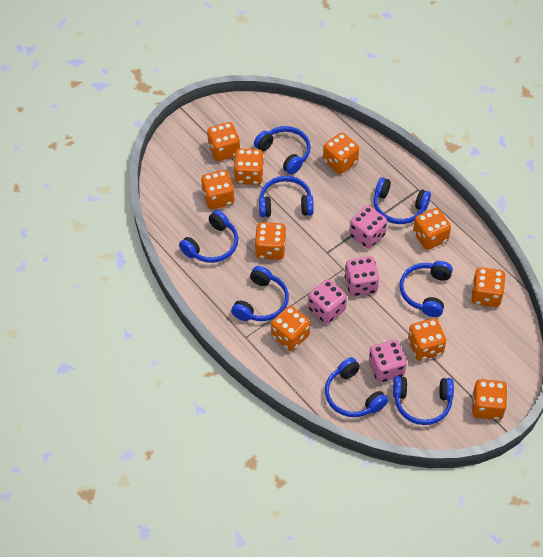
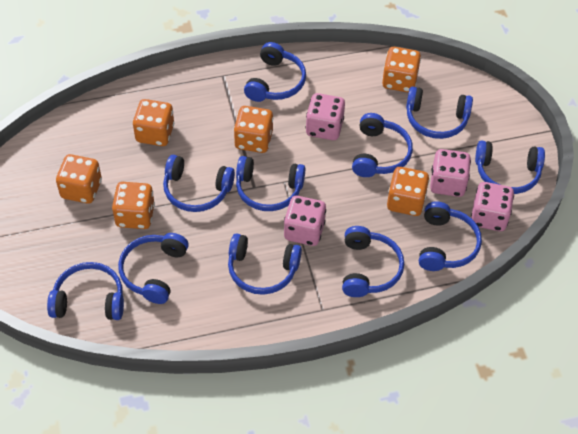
blue headphones: [179,210,238,263] [231,266,289,321] [254,126,311,175] [259,176,314,217] [325,357,388,417] [374,177,431,224] [393,376,454,425] [399,261,453,317] = 8 -> [47,262,124,320] [118,233,189,304] [163,155,235,212] [228,233,302,295] [236,156,305,211] [244,42,306,102] [342,226,404,297] [352,113,413,177] [406,87,473,139] [419,201,482,271] [475,140,545,194] = 11
orange dice: [201,170,235,209] [207,122,240,161] [234,149,264,185] [255,222,286,260] [271,306,310,351] [323,133,359,174] [408,318,446,361] [413,208,451,250] [471,267,505,307] [472,379,507,420] = 10 -> [56,154,102,204] [112,182,155,229] [133,99,174,146] [234,106,273,153] [382,47,421,93] [387,167,429,216] = 6

